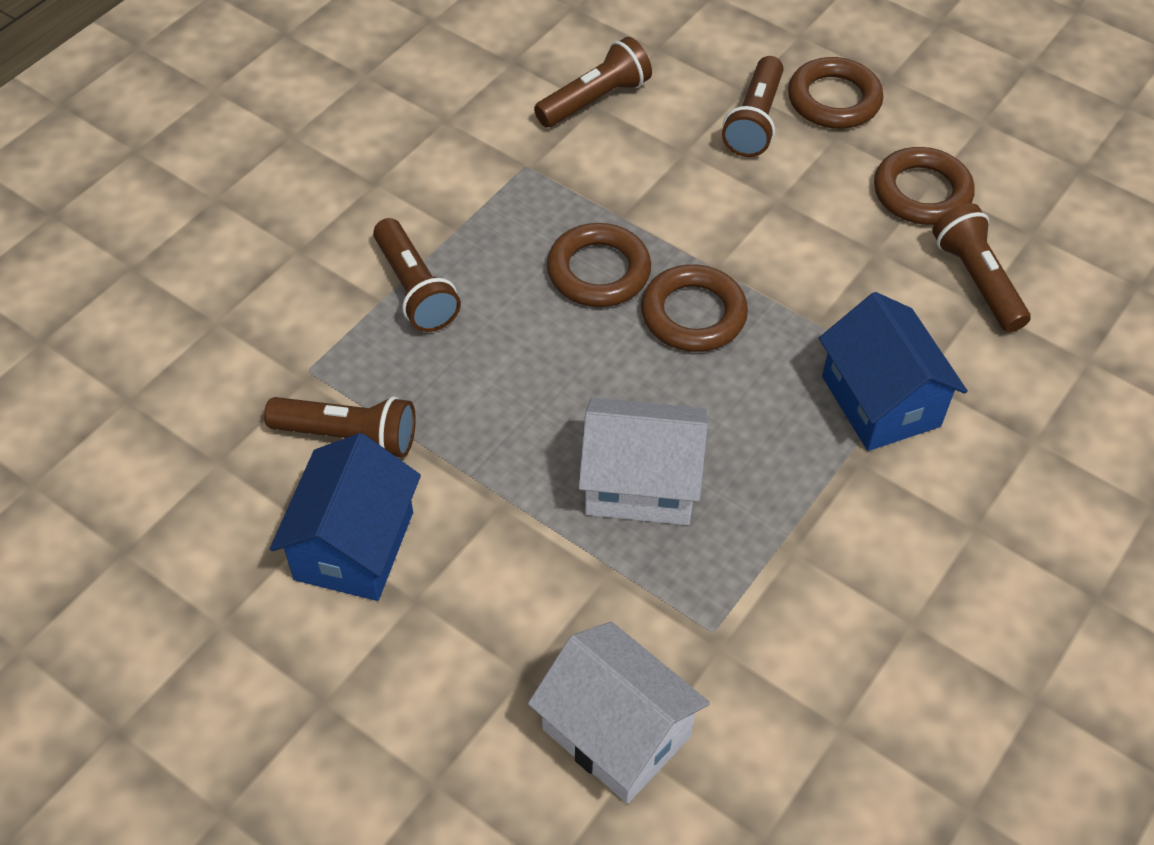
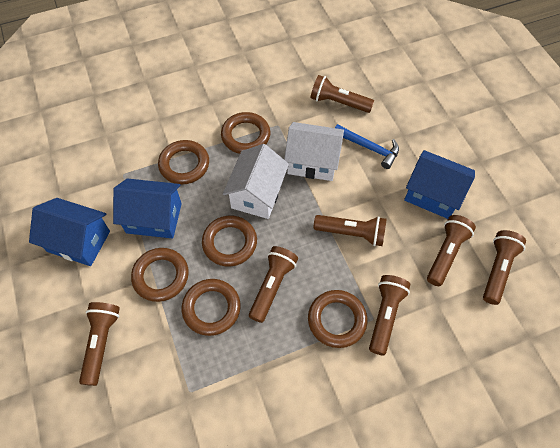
blue hammer: none = 0 -> [335,124,399,169] = 1
blue house: [270,433,421,601] [819,292,968,451] = 2 -> [29,198,110,266] [113,178,182,239] [404,150,475,219] = 3
brown flashlight: [264,396,416,458] [373,218,461,332] [534,37,652,127] [722,56,783,157] [932,203,1030,332] = 5 -> [79,302,120,386] [249,246,298,323] [310,75,374,113] [314,215,387,246] [369,275,410,355] [427,215,476,286] [483,230,526,305] = 7
brown ring: [547,223,651,307] [641,264,748,352] [788,57,883,129] [874,147,975,225] = 4 -> [131,248,189,302] [158,140,209,184] [182,279,241,336] [202,216,257,267] [221,112,270,154] [308,290,367,348] = 6

